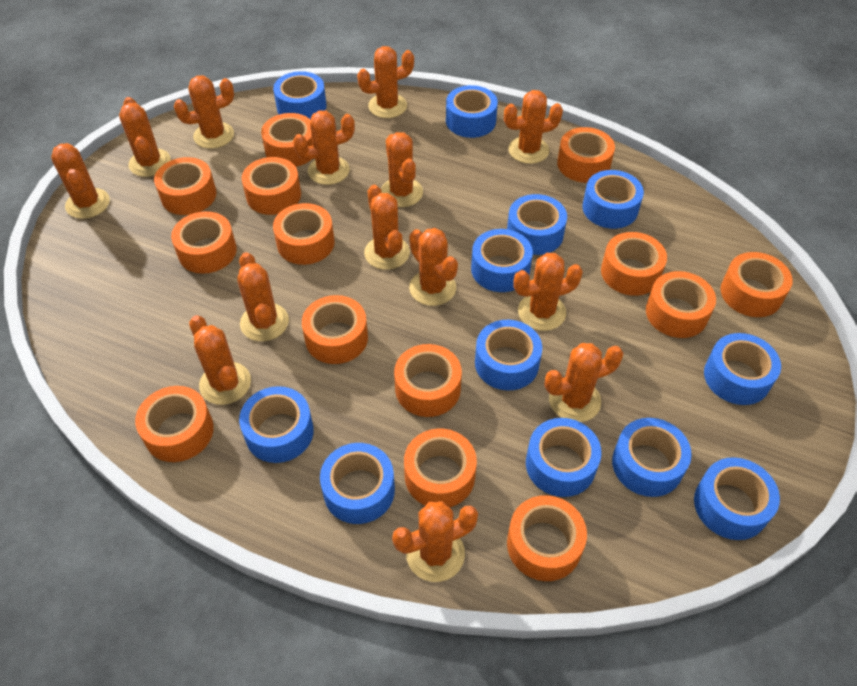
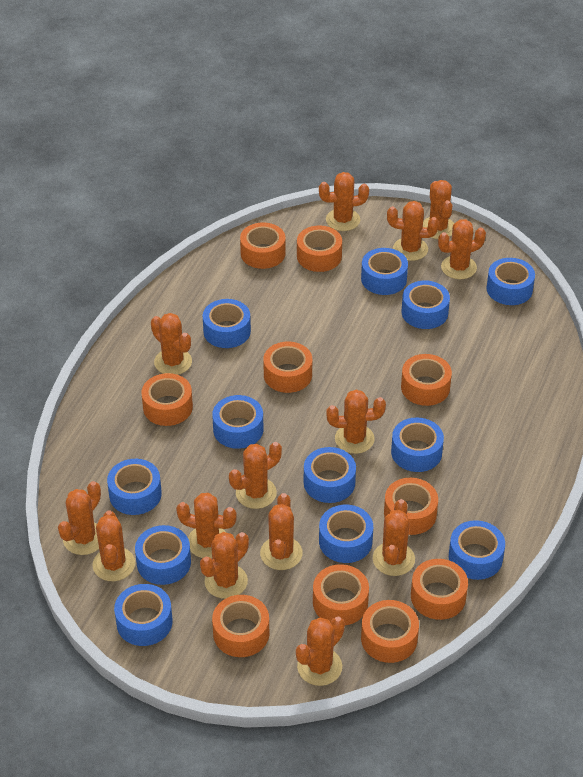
orange tape: [135,386,214,462] [154,157,216,215] [171,211,237,274] [242,157,301,215] [261,113,313,167] [273,203,335,265] [302,295,368,364] [394,344,462,417] [404,429,477,507] [507,495,587,581] [557,127,615,183] [601,232,667,296] [646,271,716,338] [720,252,793,317] = 14 -> [142,373,193,426] [212,595,269,657] [240,223,286,269] [263,342,312,393] [297,226,342,272] [313,564,369,625] [361,600,419,663] [384,478,438,535] [401,354,452,406] [411,559,468,620] = 10

